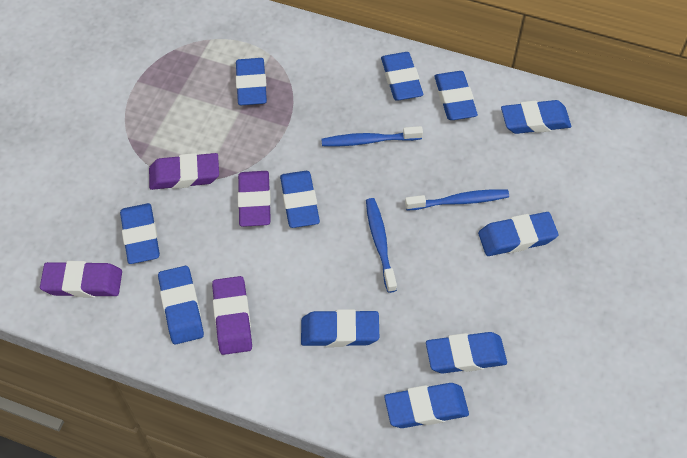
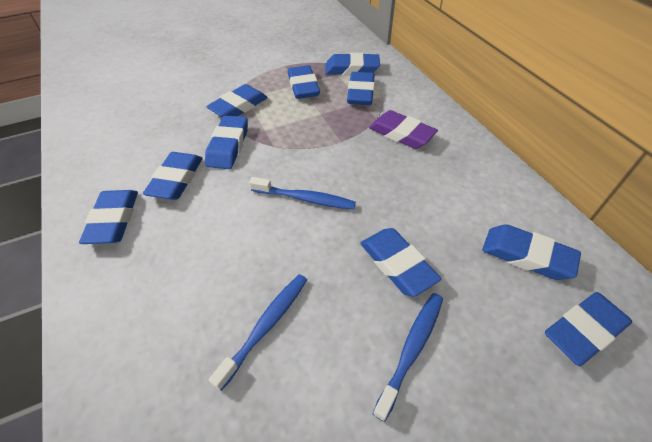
blue eraser: [120,203,160,264] [158,266,204,344] [236,58,267,105] [280,171,320,228] [301,309,379,347] [381,52,423,100] [384,383,469,428] [426,332,507,373] [434,71,478,120] [478,212,558,256] [501,100,571,134] = 11 -> [79,190,138,244] [143,152,203,200] [205,115,248,169] [206,84,268,117] [288,65,320,99] [325,53,380,75] [347,72,375,105] [360,228,441,297] [482,224,581,280] [545,292,632,366] = 10
purple eraser: [40,261,122,297] [149,153,219,190] [212,276,252,355] [238,171,271,227] = 4 -> [369,110,438,149] = 1

